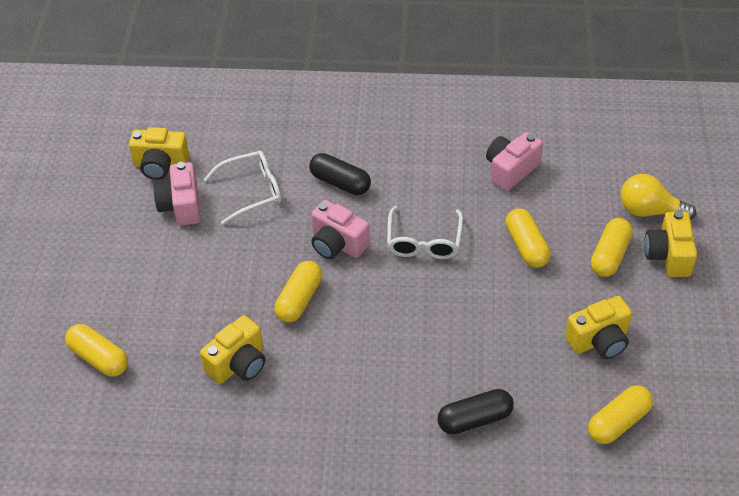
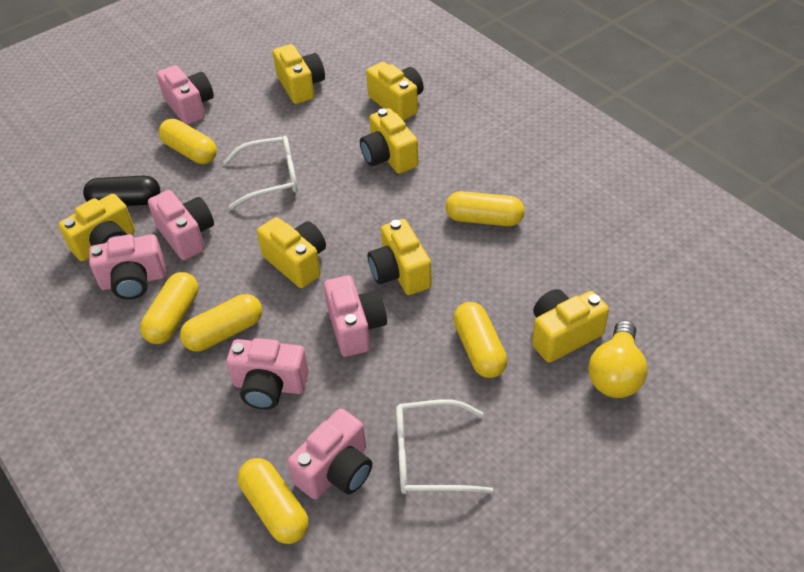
black capsule: [309,153,371,195] [438,389,514,435] = 2 -> [83,176,160,206] = 1
pink camera: [153,162,200,226] [311,200,370,259] [486,132,543,191] = 3 -> [89,234,166,300] [148,190,214,260] [157,65,214,125] [226,338,309,410] [288,408,372,500] [324,275,387,357] = 6
yellow camera: [129,127,189,180] [200,315,266,384] [565,296,632,359] [644,211,697,277] = 4 -> [59,194,135,261] [257,217,326,288] [273,44,325,104] [360,108,419,174] [366,62,424,121] [368,219,432,295] [532,289,609,363] = 7
yellow capsule: [65,324,128,377] [274,261,322,322] [505,209,551,268] [588,385,653,444] [591,218,633,277] = 5 -> [140,272,198,344] [159,119,217,164] [180,294,262,352] [238,458,309,544] [446,191,525,226] [453,302,507,378] = 6

